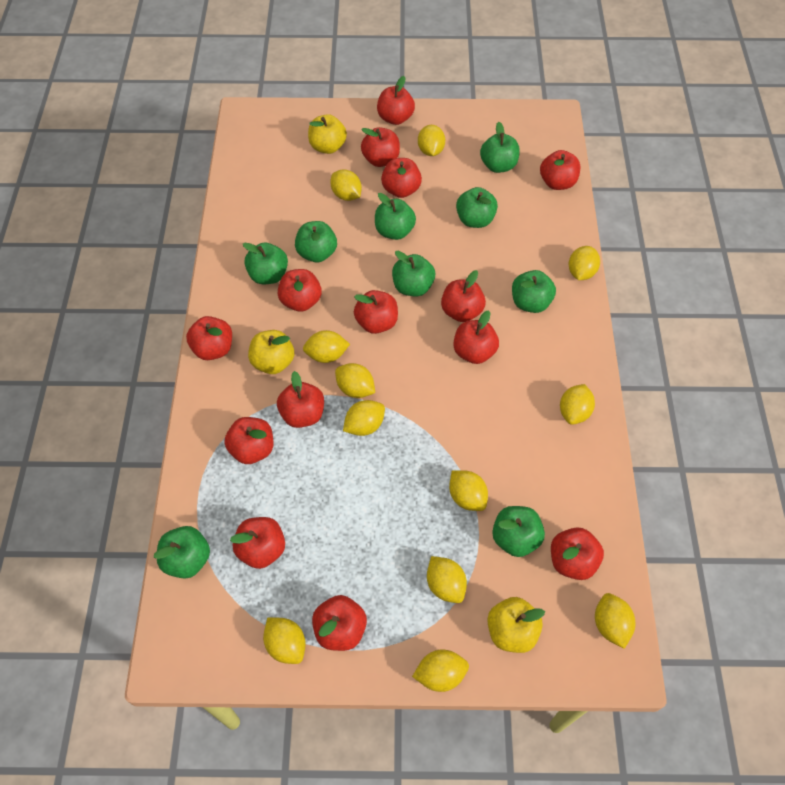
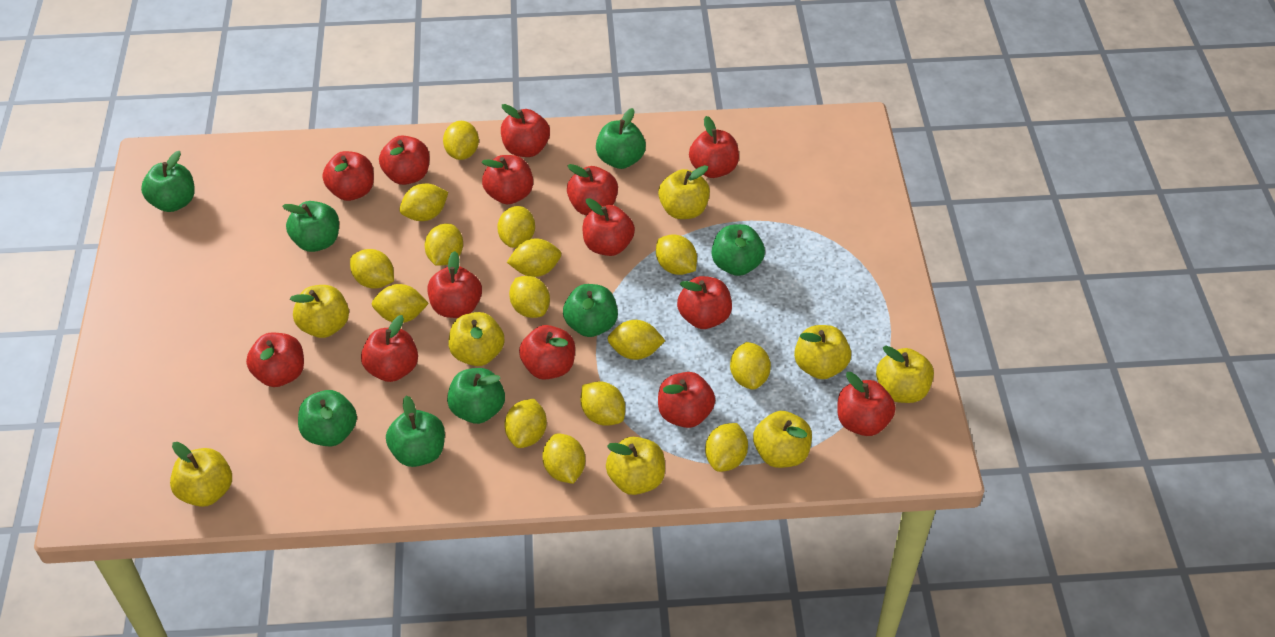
green apple: [154,526,210,579] [243,243,288,284] [295,221,337,262] [375,193,416,240] [392,251,435,297] [456,187,498,228] [480,122,520,173] [492,506,545,557] [512,270,556,313] = 9 -> [141,151,195,212] [282,201,339,252] [298,390,357,447] [386,396,445,467] [447,368,505,424] [563,284,618,337] [596,108,646,169] [712,224,765,276] = 8
yellow apple: [248,330,294,374] [308,114,347,154] [487,597,545,653] = 3 -> [170,442,232,507] [290,285,349,338] [449,312,505,366] [606,437,665,495] [658,165,710,219] [753,411,812,468] [794,325,851,379] [876,346,934,403] = 8
yellow lemon: [263,617,306,664] [303,330,350,363] [330,169,362,201] [335,363,375,398] [343,400,385,436] [412,650,469,692] [418,125,445,156] [427,556,467,603] [449,470,488,511] [560,384,595,425] [569,246,600,280] [595,593,635,649] = 12 -> [350,249,394,289] [372,284,429,323] [399,184,448,221] [425,224,463,266] [443,121,479,160] [497,206,535,248] [504,399,547,448] [507,238,561,277] [509,276,550,318] [542,433,585,484] [580,382,625,426] [607,320,665,360] [656,234,697,275] [705,423,748,472] [730,342,771,390] = 15

